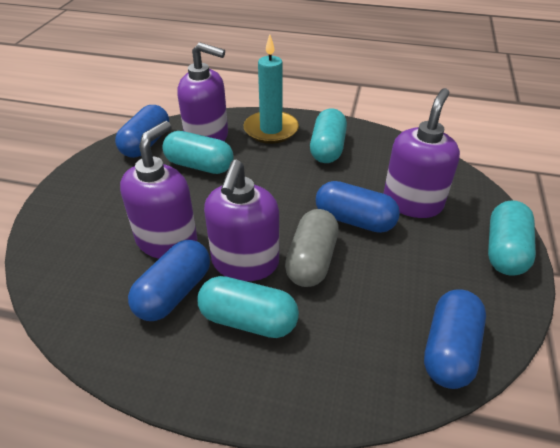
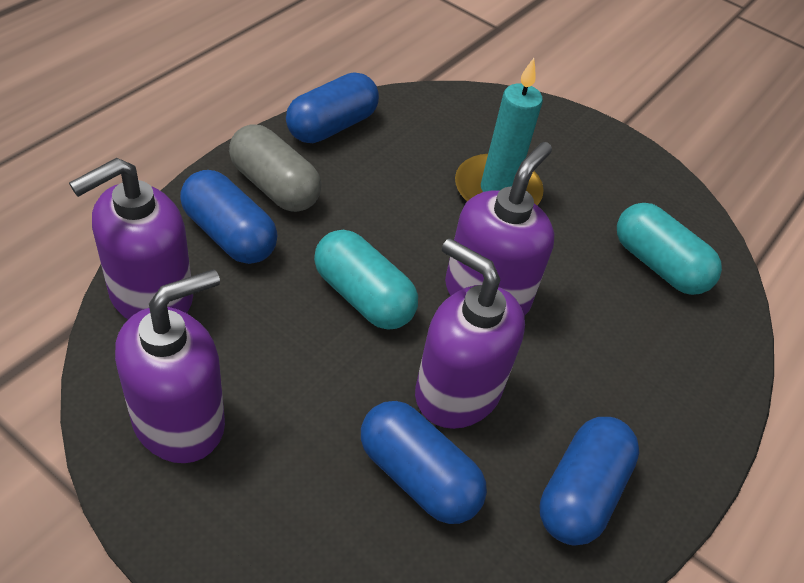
turquoise capsule: [162,131,233,174] [197,276,299,338] [310,108,347,163] [488,200,536,276] = 4 -> [314,230,418,330] [617,203,722,295] = 2

